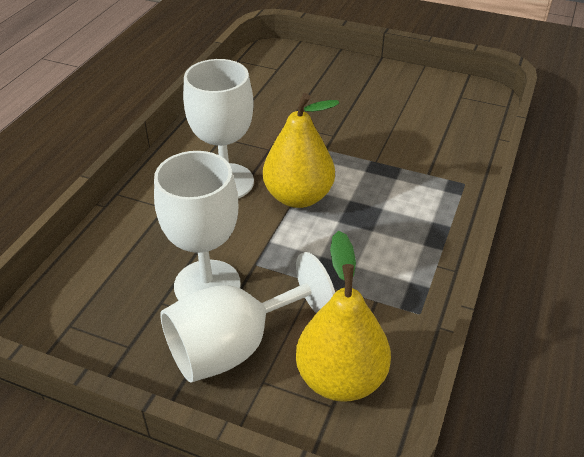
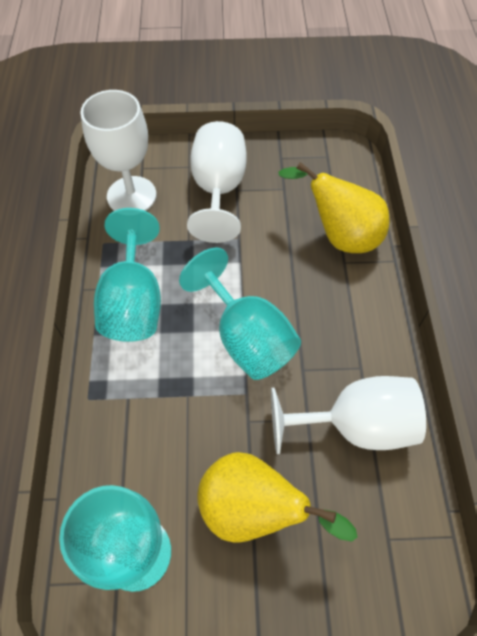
turquoise goblet: none = 0 -> [59,485,171,592] [94,208,161,342] [179,248,301,380] = 3

